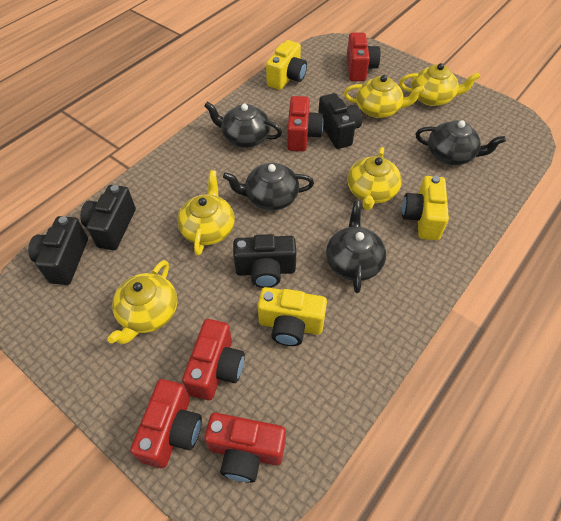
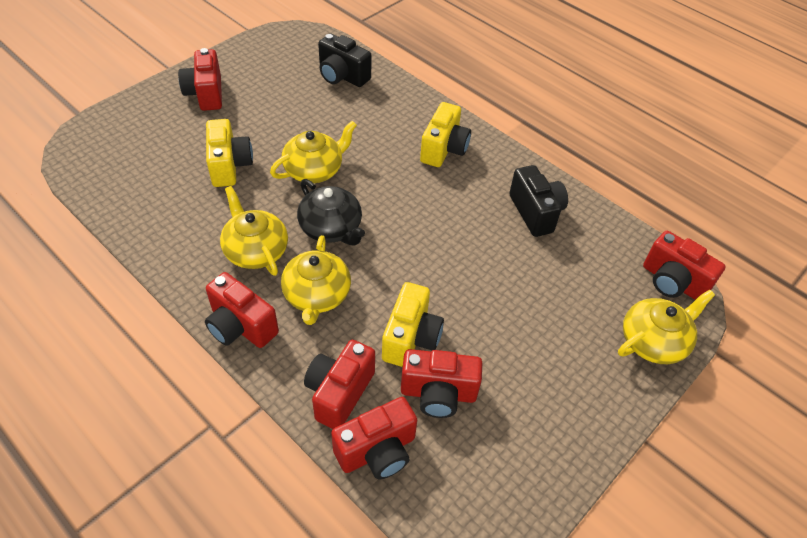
black camera: [28,216,88,285] [80,185,136,250] [233,234,297,288] [318,93,362,149] = 4 -> [318,33,371,87] [509,165,568,237] = 2
black teapot: [204,102,282,148] [223,163,314,210] [326,201,386,293] [416,120,506,165] = 4 -> [297,179,365,246] = 1
red camera: [130,379,202,468] [182,319,245,400] [204,413,286,483] [287,96,324,152] [347,33,381,81] = 5 -> [178,48,222,111] [205,272,279,348] [304,340,375,429] [331,397,417,479] [401,349,482,418] [643,231,726,300] = 6
yellow teapot: [107,260,177,344] [177,170,235,256] [344,75,425,118] [347,147,402,210] [399,63,480,106] = 5 -> [220,186,288,276] [270,121,357,183] [281,235,351,325] [618,290,715,364] = 4

